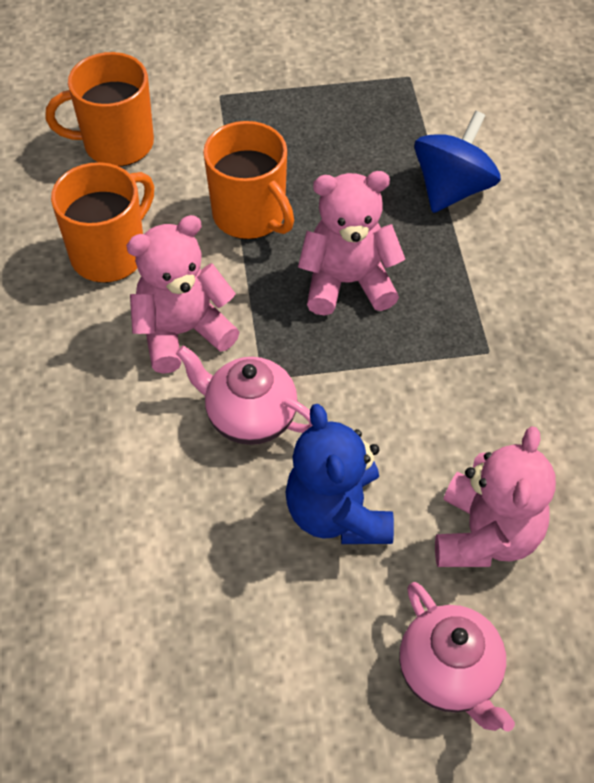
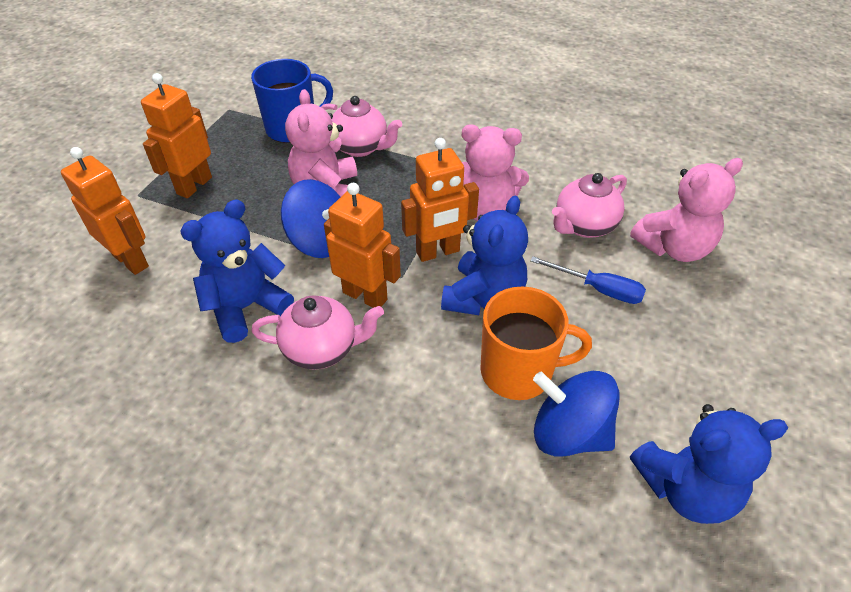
blue mug: none = 0 -> [251,59,333,143] = 1
blue screwdriver: none = 0 -> [530,256,646,304] = 1
blue spinning top: [414,111,501,213] = 1 -> [281,179,340,258] [533,371,619,457] = 2
blue teddy bear: [285,404,394,544] = 1 -> [180,200,294,343] [441,196,528,315] [630,404,788,524] = 3
orange mug: [45,52,154,167] [51,162,154,283] [203,121,294,239] = 3 -> [480,286,592,400] = 1
orange robot: none = 0 -> [61,147,149,275] [141,73,212,198] [324,183,401,308] [401,138,479,262] = 4
pink teapot: [176,346,312,445] [399,582,515,732] = 2 -> [251,295,384,370] [321,96,402,157] [552,173,627,238] = 3

